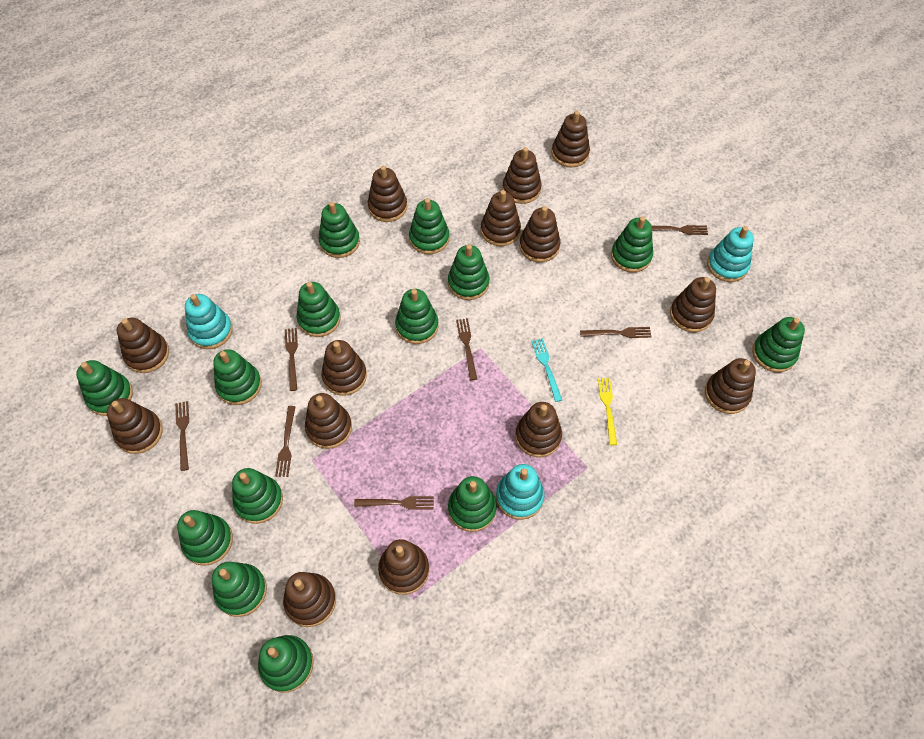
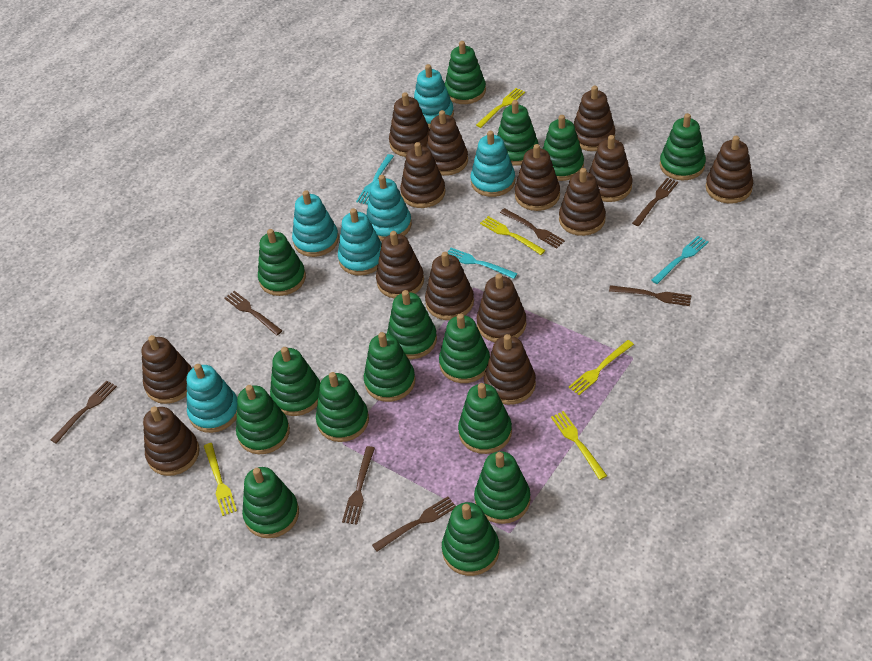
green stacking toy: [76,360,133,416] [177,510,233,566] [212,562,267,617] [213,349,262,405] [232,468,283,524] [258,635,314,693] [297,282,340,337] [319,202,360,258] [395,289,439,344] [409,198,449,254] [448,244,489,300] [448,476,497,532] [611,216,653,273] [752,317,805,372] = 14 -> [236,385,290,454] [242,467,299,538] [258,229,306,296] [270,347,320,416] [316,372,369,442] [364,332,415,402] [387,290,437,359] [439,314,490,383] [442,502,500,576] [445,41,486,104] [458,383,512,454] [474,451,531,524] [497,100,538,166] [542,115,584,181] [660,113,706,180] = 15
turquoise fork: [531,338,562,402] = 1 -> [356,154,394,205] [447,248,518,279] [651,236,709,284] = 3
turquoise stacking toy: [185,294,233,349] [496,464,544,520] [707,226,754,282] = 3 -> [187,364,237,433] [292,190,339,257] [338,208,381,276] [367,175,412,241] [414,64,454,128] [471,131,515,197] = 6
yellow fork: [598,378,617,445] = 1 -> [204,443,237,516] [476,88,525,128] [480,216,546,255] [551,411,607,480] [568,340,634,395] = 5

